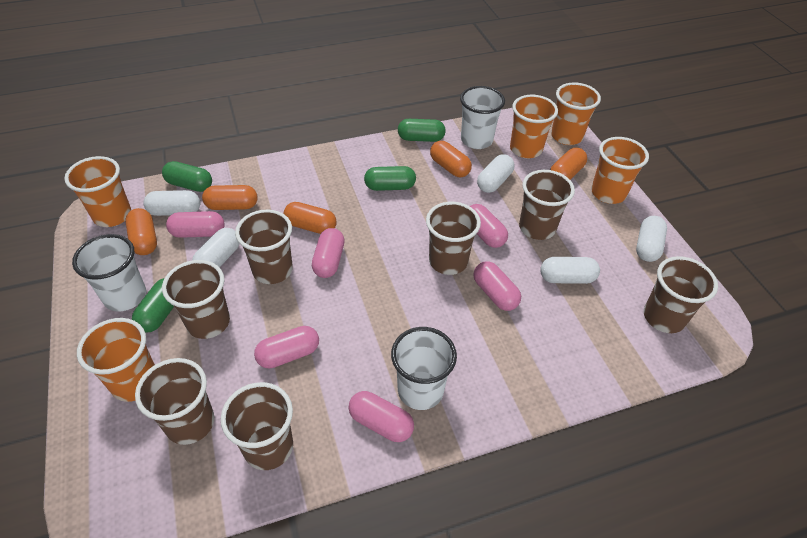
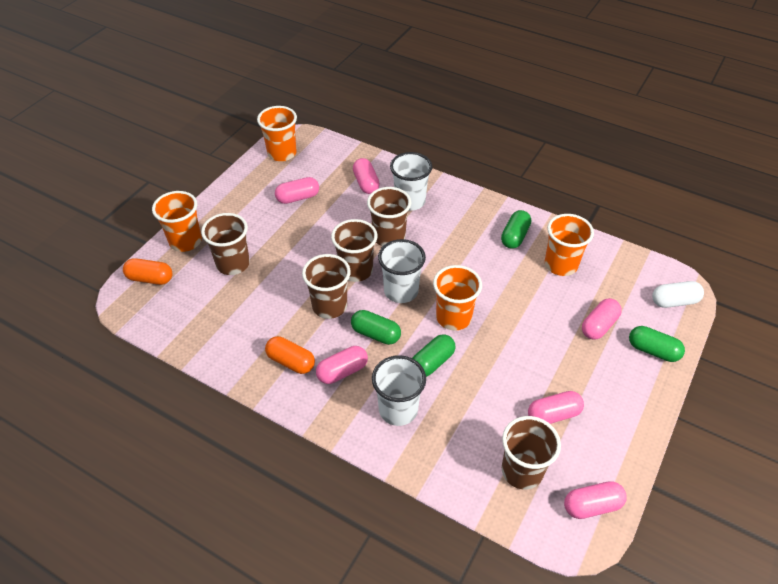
brown cup: [135,358,214,445] [162,260,230,339] [221,382,293,470] [235,210,293,284] [426,202,481,275] [519,170,575,240] [644,256,718,333] = 7 -> [201,213,250,275] [302,254,351,319] [331,219,378,282] [367,187,411,246] [502,416,561,490] = 5
orange capsule: [125,208,157,255] [202,185,257,210] [284,202,337,234] [430,141,472,177] [550,148,587,180] = 5 -> [123,258,172,285] [265,336,315,374] = 2
orange cup: [64,156,131,227] [77,318,155,402] [510,95,558,158] [551,83,601,145] [591,137,649,204] = 5 -> [152,191,202,252] [257,106,297,162] [433,265,482,331] [545,214,594,276] = 4
white capsule: [143,190,200,216] [192,228,240,267] [477,154,514,193] [540,257,600,284] [636,216,667,262] = 5 -> [652,281,704,308] = 1

